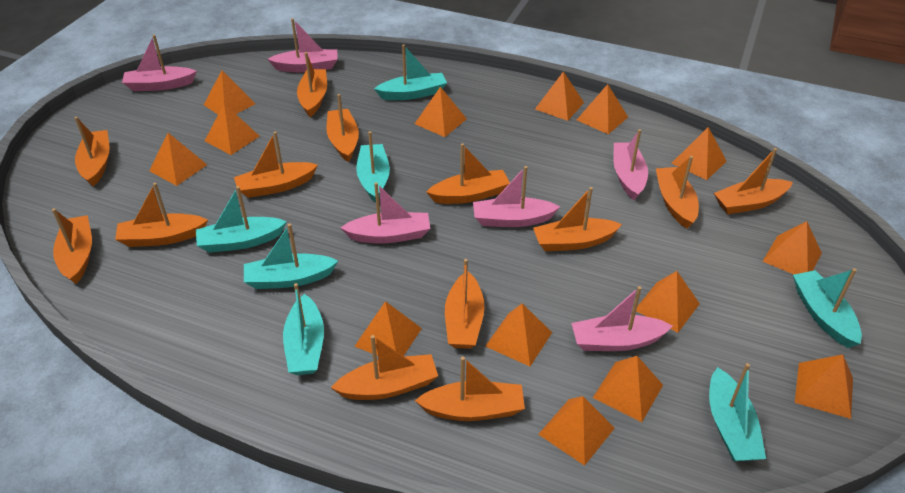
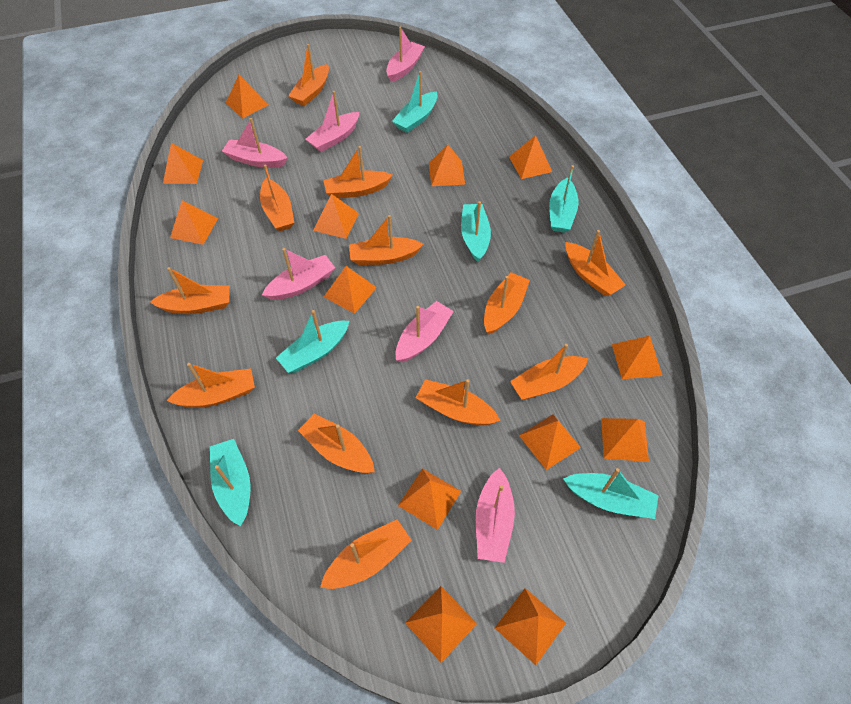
orange boat: [52,208,92,284] [75,117,110,186] [115,183,208,247] [234,131,318,198] [297,52,327,117] [326,94,359,162] [331,335,438,400] [415,356,525,421] [426,143,510,204] [445,259,485,349] [533,187,622,251] [656,156,699,229] [714,148,793,214] = 13 -> [150,267,230,314] [167,363,255,408] [260,164,294,231] [288,44,329,106] [298,413,375,473] [320,519,412,589] [323,146,393,198] [349,215,424,265] [416,379,501,425] [484,272,530,334] [510,344,588,400] [565,230,626,296] = 12
orange pyramid: [149,133,207,186] [204,71,255,114] [205,104,259,155] [354,301,422,356] [415,87,467,137] [485,303,552,366] [535,72,584,121] [538,396,615,466] [577,84,628,134] [593,356,663,422] [636,271,700,333] [672,127,727,180] [762,221,822,274] [795,354,853,419] = 14 -> [163,143,203,184] [170,200,218,245] [226,75,269,118] [313,194,359,239] [324,266,377,314] [398,468,461,530] [405,586,477,663] [429,145,465,186] [495,588,566,665] [509,135,552,179] [519,414,581,470] [601,418,649,462] [612,336,662,379] = 13
turquoise boat: [196,186,287,253] [244,224,338,289] [283,283,324,375] [356,131,390,203] [374,44,447,100] [709,363,766,461] [793,268,862,348] = 7 -> [210,439,251,526] [276,310,349,373] [392,71,437,133] [461,201,491,262] [549,165,579,233] [563,468,658,519] = 6

